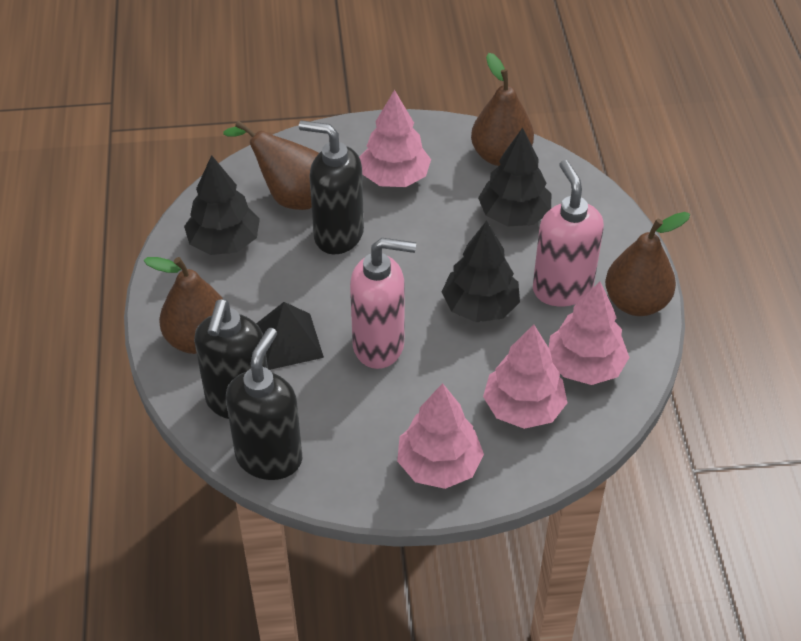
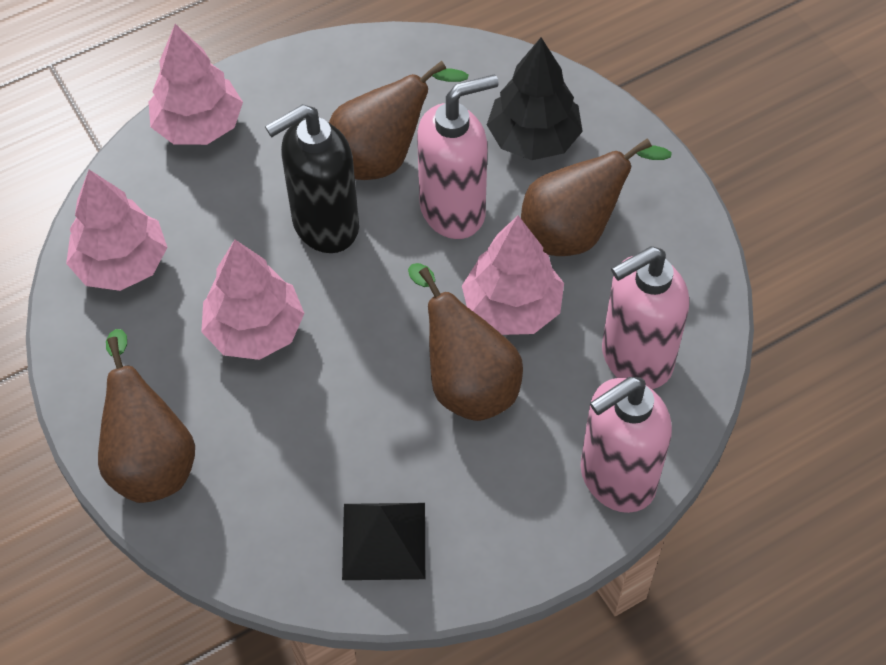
black soap dispenser: [194,299,268,419] [226,328,302,480] [299,120,364,254] = 3 -> [265,104,359,253] = 1
black tree: [184,155,260,255] [442,220,520,322] [478,128,551,226] = 3 -> [487,38,583,160] = 1
pink soap dispenser: [350,238,416,369] [533,160,604,307] = 2 -> [417,74,499,239] [580,377,672,513] [602,246,689,389] = 3

